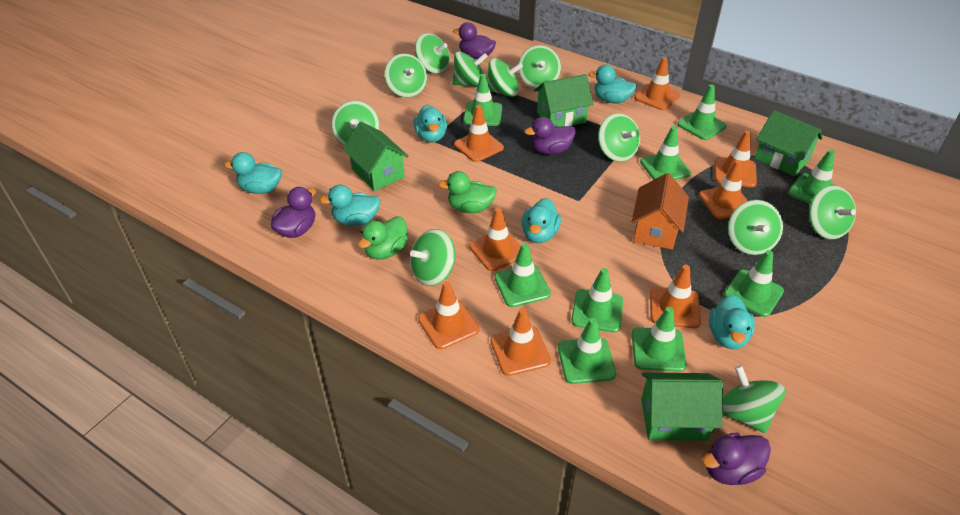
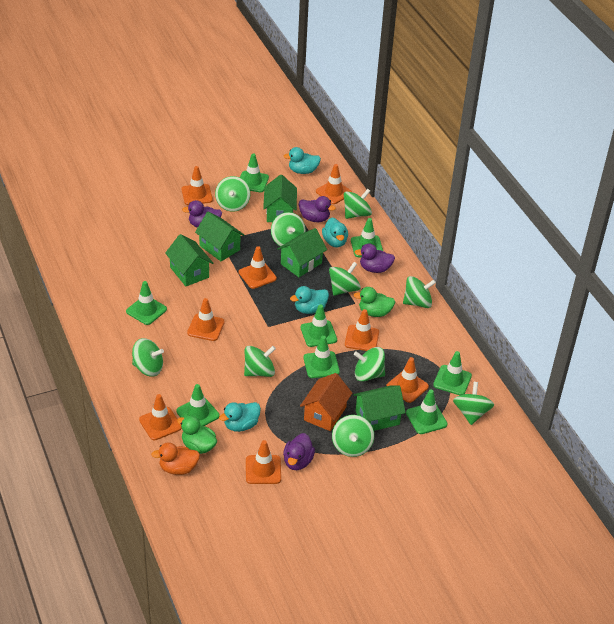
green house: [343,121,409,191] [534,74,593,127] [641,372,723,441] [755,110,823,176] = 4 -> [165,234,213,286] [195,212,244,261] [263,175,297,222] [277,228,327,277] [353,385,406,431] = 5
green spinning top: [331,101,379,146] [385,53,427,98] [410,229,455,286] [415,33,450,74] [452,51,488,87] [487,58,523,97] [518,45,561,89] [598,113,640,162] [722,365,786,433] [728,200,783,255] [809,185,856,240] = 11 -> [132,338,164,377] [215,176,250,212] [244,346,276,377] [271,212,306,247] [329,262,361,296] [332,415,374,457] [344,189,372,219] [354,347,385,382] [403,276,436,308] [453,382,494,425] = 10
green traffic cone: [463,74,502,126] [494,243,551,307] [558,318,616,384] [571,268,623,333] [632,307,687,372] [640,126,691,180] [677,84,727,140] [724,250,784,317] [788,150,837,204] = 9 -> [126,281,167,325] [176,384,220,427] [240,153,269,192] [300,305,337,347] [303,336,340,378] [351,218,383,257] [406,389,448,434] [433,351,472,395] = 8
orange duck: none = 0 -> [151,442,200,475] = 1
turquoise duck: [224,152,282,194] [320,185,381,226] [413,105,447,142] [522,198,561,243] [588,65,637,104] [709,295,755,349] = 6 -> [219,402,261,432] [283,147,321,174] [290,286,329,314] [322,217,348,247] = 4

